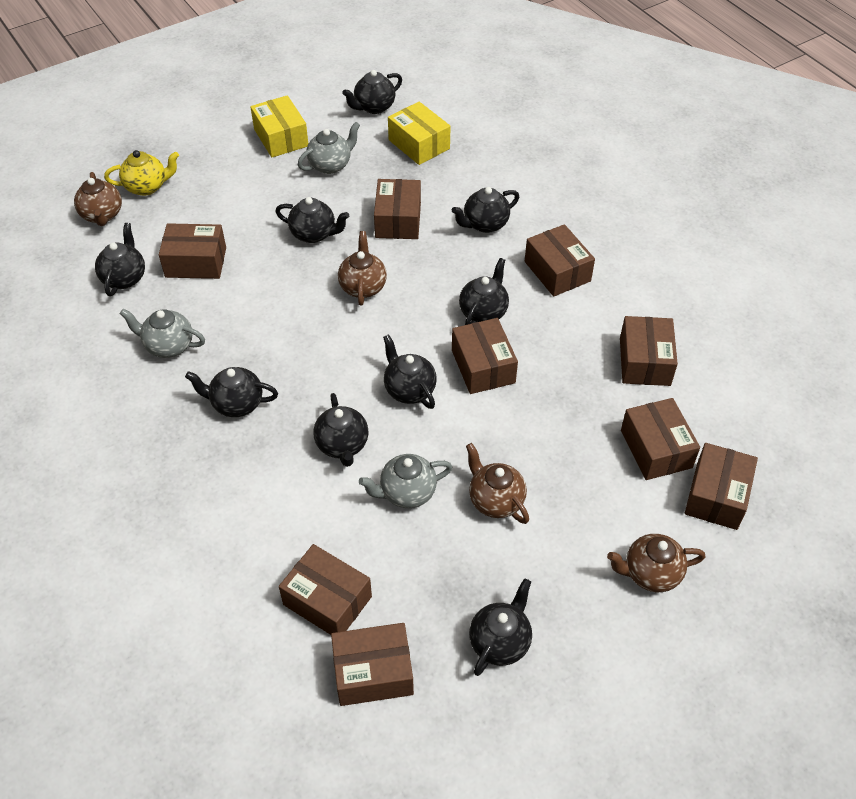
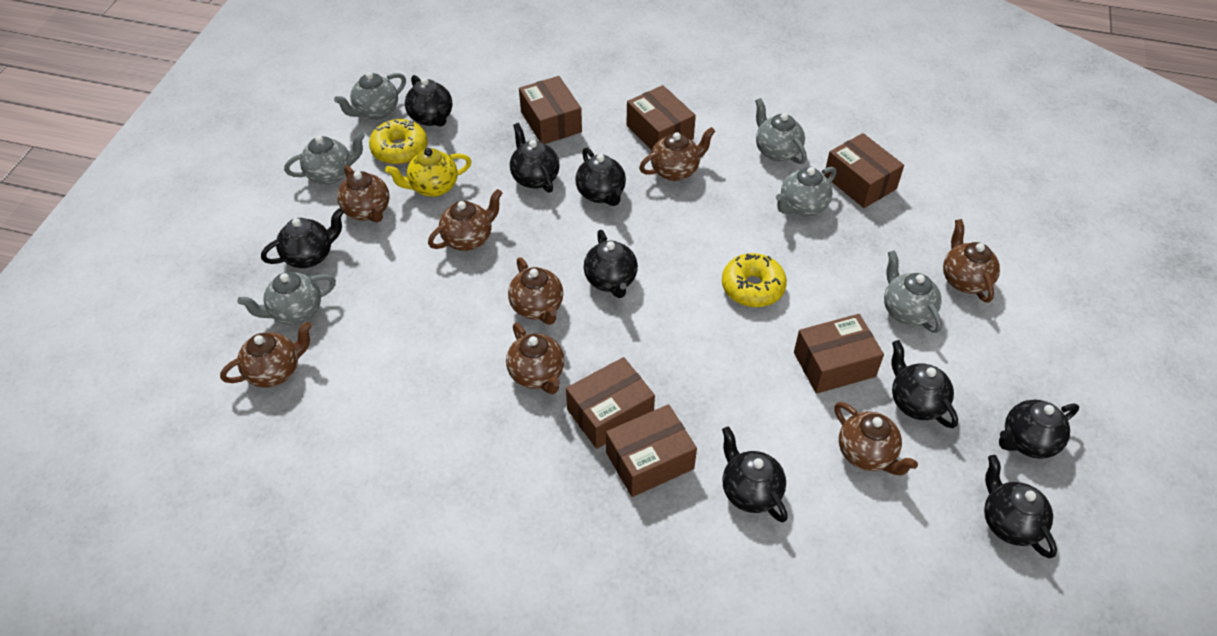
brown box: [159,223,226,279] [279,544,372,635] [331,623,414,706] [374,179,421,239] [452,318,518,394] [525,224,595,297] [620,316,678,386] [621,398,700,480] [685,443,758,530] = 9 -> [519,76,582,144] [566,357,655,449] [606,404,697,497] [626,85,696,150] [794,314,884,394] [824,133,904,208] = 6
brown teapot: [74,172,122,226] [338,231,387,306] [466,443,529,524] [607,534,706,592] = 4 -> [220,322,312,388] [337,166,390,222] [428,189,502,251] [506,323,564,394] [508,257,563,325] [639,127,715,181] [834,402,918,476] [943,219,1000,303] = 8
grey teapot: [120,309,205,358] [298,122,360,174] [359,454,452,508] = 3 -> [238,272,336,324] [284,132,365,184] [334,72,406,120] [755,98,807,164] [776,167,837,216] [884,250,942,333] = 6
yellow box: [250,95,308,158] [388,102,451,165] = 2 -> none = 0
yellow donut: none = 0 -> [369,119,427,164] [722,253,787,307] = 2

